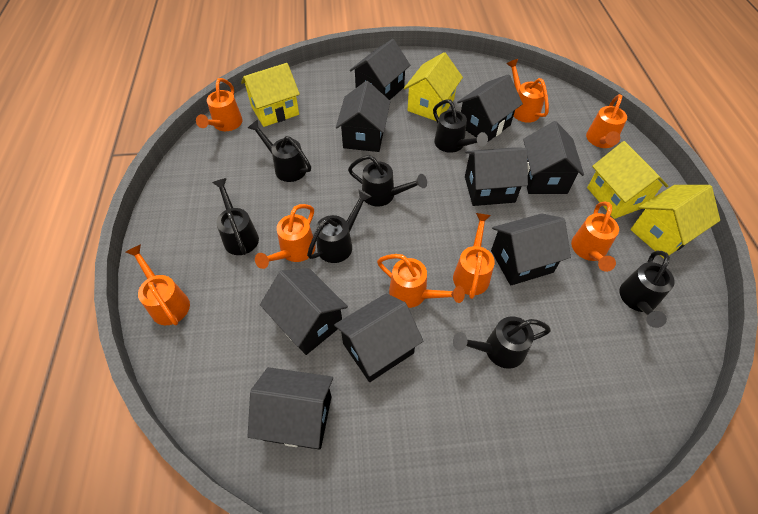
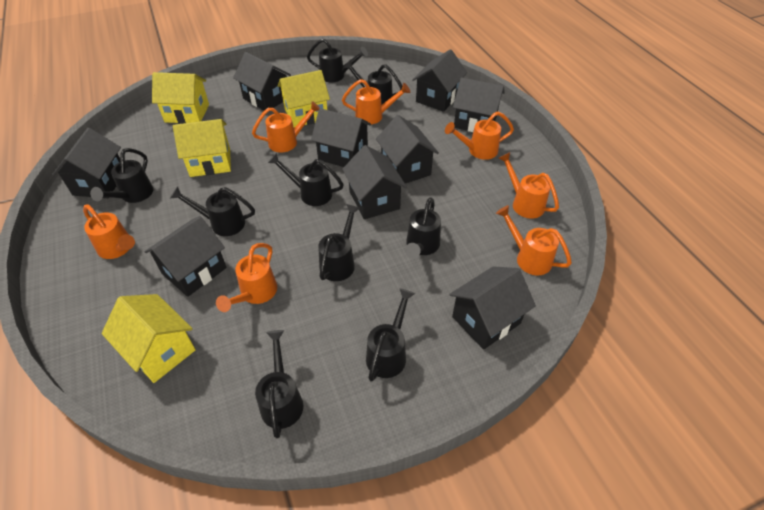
black watering can: [212,178,259,255] [248,120,311,182] [307,189,372,263] [348,155,427,207] [433,99,488,153] [453,316,551,369] [620,251,675,328] = 7 -> [90,148,153,203] [170,186,255,236] [255,330,303,438] [268,153,344,206] [307,38,368,82] [318,204,360,281] [343,60,402,104] [366,288,415,382] [405,197,441,258] = 9
orange watering can: [126,244,190,325] [196,78,243,131] [255,204,316,269] [377,254,465,308] [453,213,495,299] [506,59,549,123] [571,201,619,272] [586,94,627,148] = 8 -> [83,204,135,259] [216,243,277,312] [252,101,320,153] [342,79,410,124] [445,111,514,160] [496,205,572,275] [498,152,559,219] = 7

